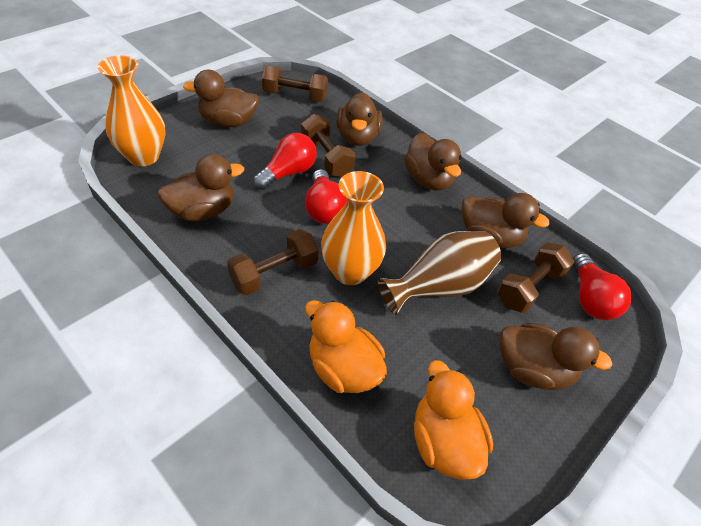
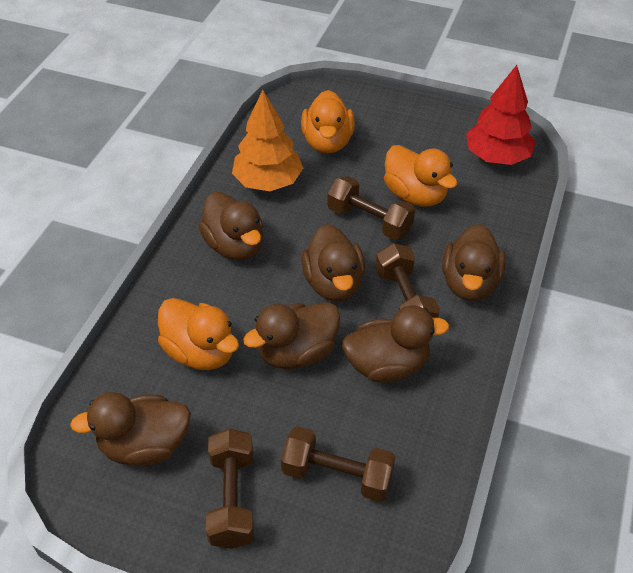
brown vase: [378,231,501,315] = 1 -> none = 0
orange duck: [305,300,387,393] [414,360,493,480] = 2 -> [158,298,239,370] [301,90,355,154] [384,145,457,207] = 3
orange tree: none = 0 -> [232,90,303,191] = 1
orange vase: [97,55,165,166] [321,171,386,285] = 2 -> none = 0
red light bulb: [253,133,317,190] [305,169,347,224] [572,253,632,320] = 3 -> none = 0
red tree: none = 0 -> [466,65,536,165] = 1

